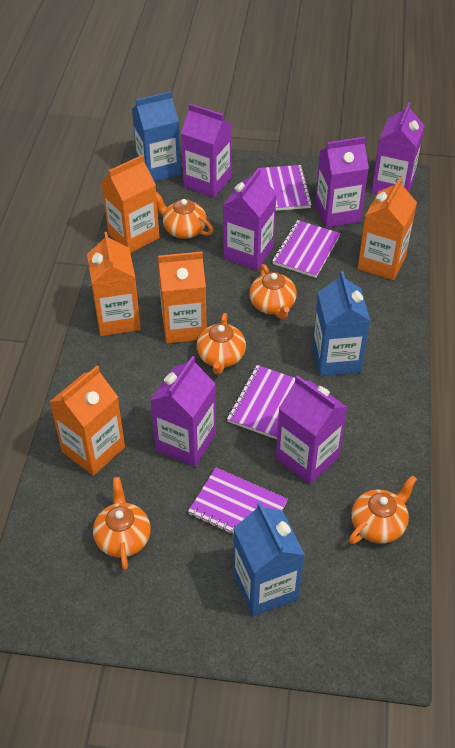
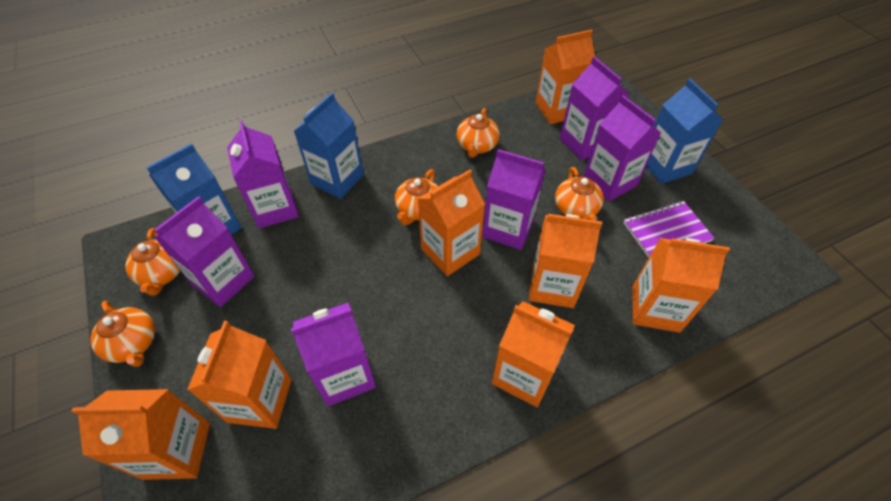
orange carton: [50,366,125,476] [87,232,141,336] [101,155,160,253] [158,251,207,343] [357,177,417,280] = 5 -> [71,389,210,480] [187,321,292,429] [418,170,485,276] [492,301,575,407] [529,214,602,308] [536,30,595,124] [633,238,730,333] = 7
purple notebook: [188,467,288,535] [227,365,295,439] [260,165,312,211] [272,220,340,278] = 4 -> [624,201,715,258] = 1

